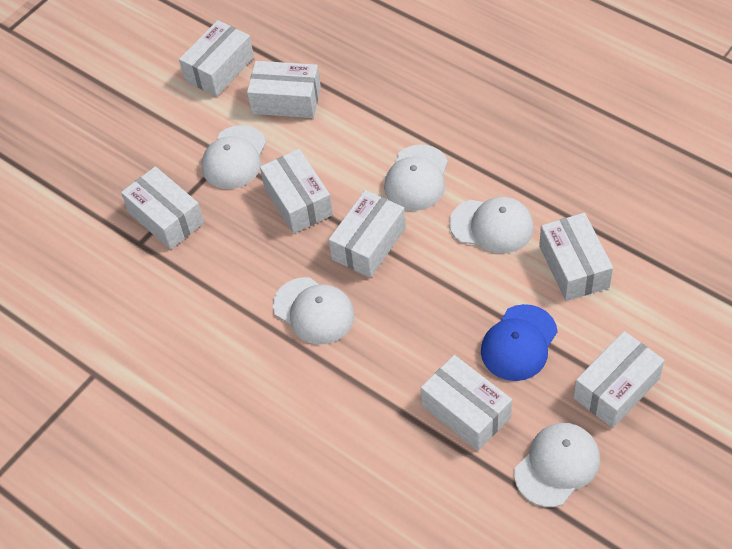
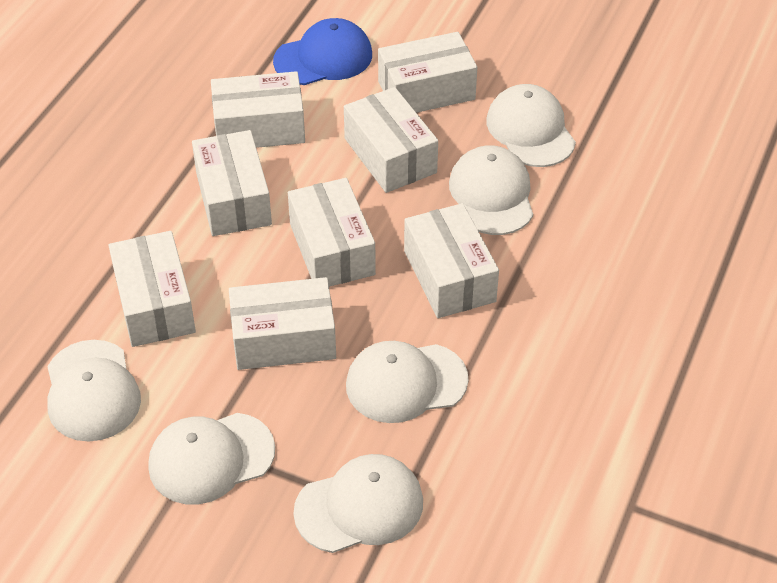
white cap: [202,125,266,189] [273,277,354,344] [384,145,448,211] [449,197,534,253] [514,423,600,507] = 5 -> [47,340,141,442] [148,413,275,504] [293,454,423,553] [346,341,469,423] [449,145,533,235] [486,84,576,167] = 6

